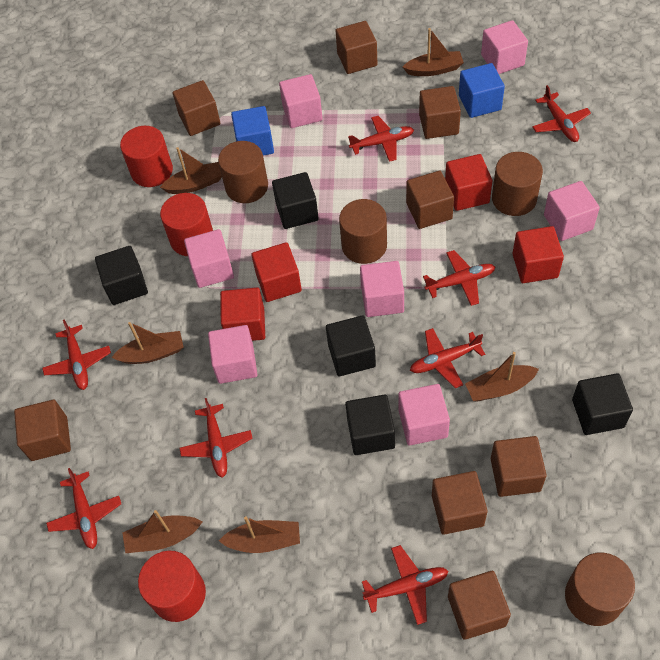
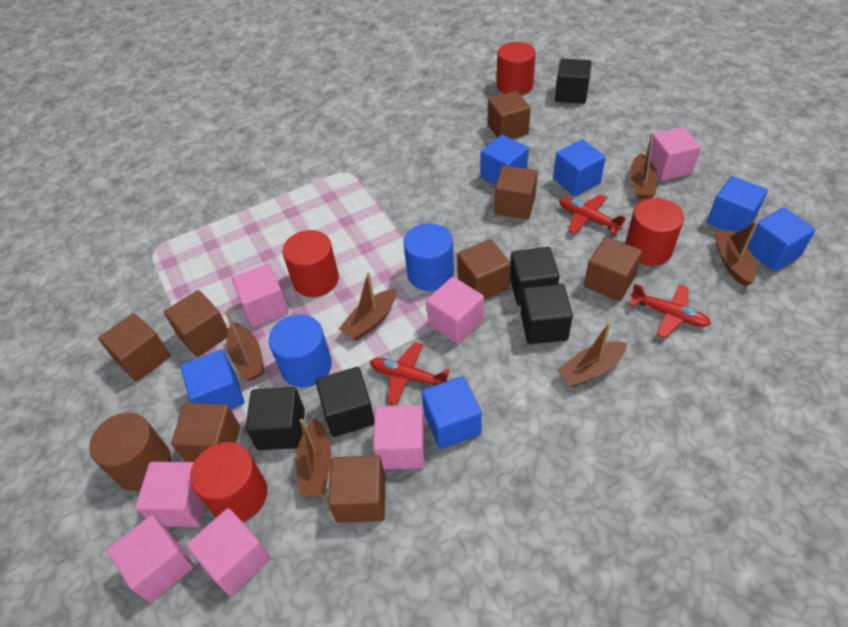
blue cube: [231,106,274,156] [459,63,505,118] = 2 -> [181,350,245,409] [421,376,482,449] [481,135,529,185] [553,139,606,196] [707,176,768,233] [747,207,816,271] = 6
blue cylinder: none = 0 -> [269,314,332,387] [403,223,454,291] = 2
brown cylinder: [218,141,268,203] [339,199,387,264] [492,152,543,216] [565,553,635,626] = 4 -> [89,413,171,491] = 1
red cube: [220,288,265,341] [251,242,302,302] [445,154,492,211] [512,226,564,283] = 4 -> none = 0
red cylinder: [120,126,173,187] [138,550,206,622] [160,193,213,256] = 3 -> [190,442,267,522] [282,230,339,297] [497,42,536,95] [625,198,684,266] = 4
red plane: [42,319,111,390] [46,468,121,549] [179,398,253,478] [348,116,414,162] [362,545,448,625] [410,328,485,388] [423,250,495,306] [532,85,591,142] = 8 -> [370,342,450,405] [559,194,626,235] [629,284,711,338] = 3

